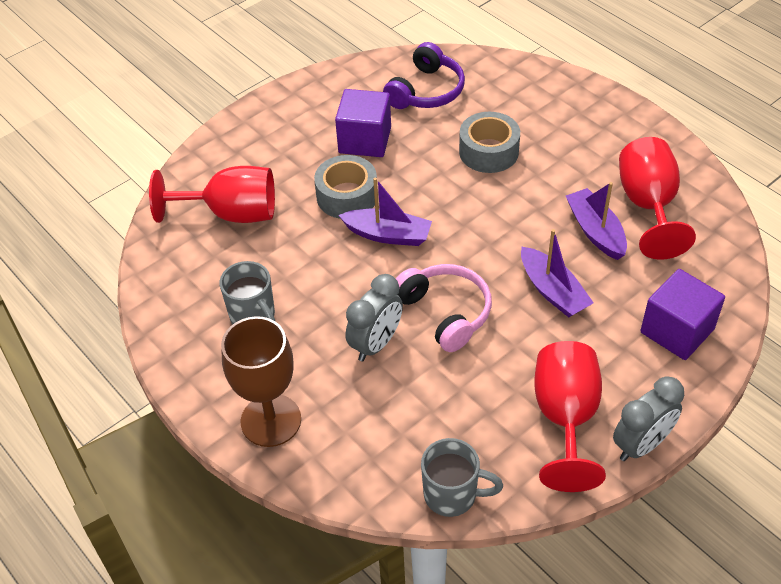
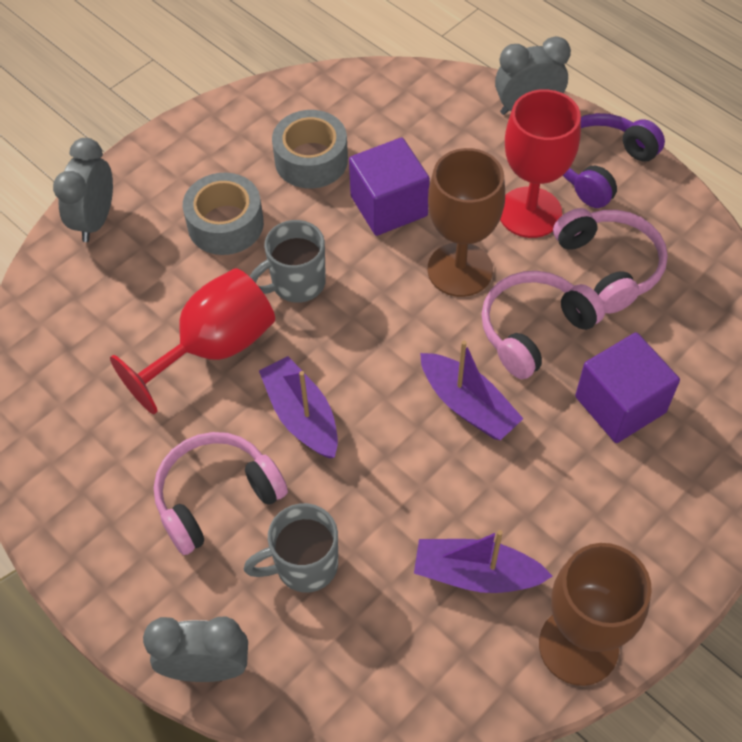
brown goblet: [221,316,301,447] = 1 -> [428,148,505,297] [539,543,652,686] = 2
grey clock: [345,274,403,362] [613,376,684,461] = 2 -> [53,138,113,242] [143,617,248,682] [495,36,571,115] = 3
pink headphones: [396,264,492,352] = 1 -> [154,432,288,555] [481,271,605,379] [553,208,668,314] = 3
red goblet: [149,166,275,223] [534,341,606,492] [619,137,696,260] = 3 -> [110,268,275,414] [500,89,581,238] = 2

